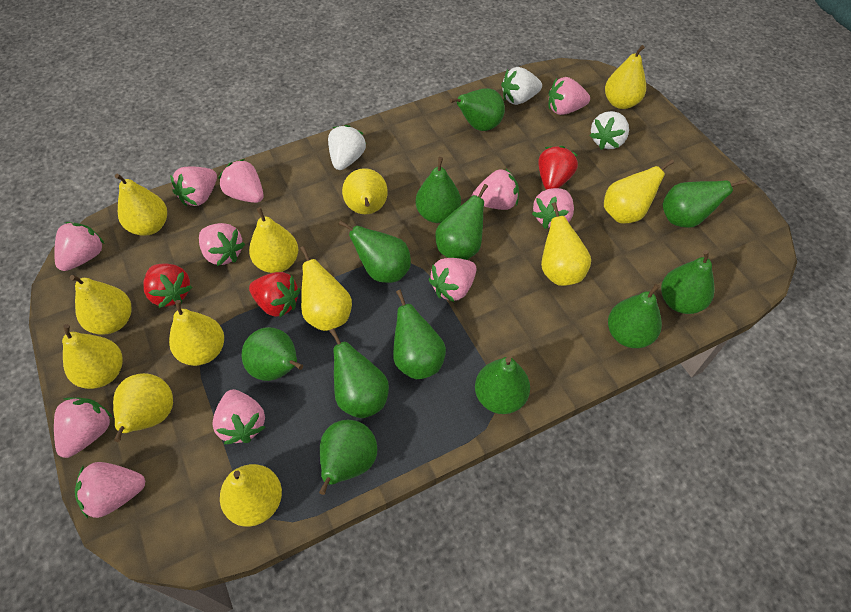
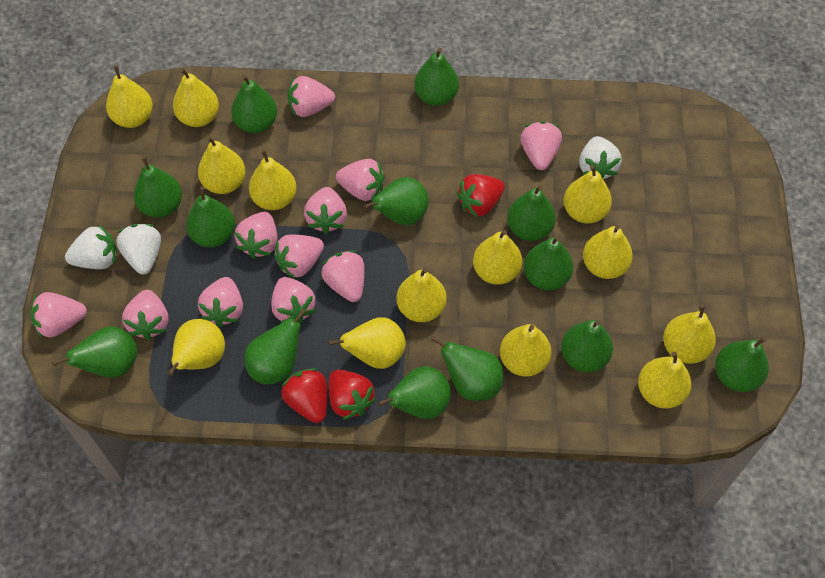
green pear: [241,327,303,381] [319,420,377,495] [329,328,389,418] [339,220,411,283] [393,290,446,379] [416,157,461,223] [435,184,488,260] [449,88,505,131] [475,357,530,414] [608,284,662,348] [661,250,715,314] [663,179,747,228] = 12 -> [52,326,137,378] [133,157,182,218] [186,187,235,247] [231,75,277,133] [245,308,307,385] [364,177,429,225] [378,366,451,419] [414,48,459,106] [431,336,503,401] [507,185,556,241] [524,236,573,290] [561,320,613,372] [715,337,769,392] = 13
yellow pear: [62,324,123,389] [70,275,132,334] [113,373,173,442] [115,174,167,236] [169,300,224,366] [220,464,282,527] [249,207,298,273] [300,246,352,331] [342,168,388,214] [541,202,591,286] [604,159,674,224] [605,45,646,109] = 12 -> [106,66,153,128] [168,319,225,376] [173,68,219,127] [198,136,246,194] [249,149,297,210] [328,317,406,369] [396,268,447,322] [473,230,522,285] [500,324,551,377] [564,165,612,223] [583,225,633,279] [638,351,691,409] [663,304,716,364] = 13

